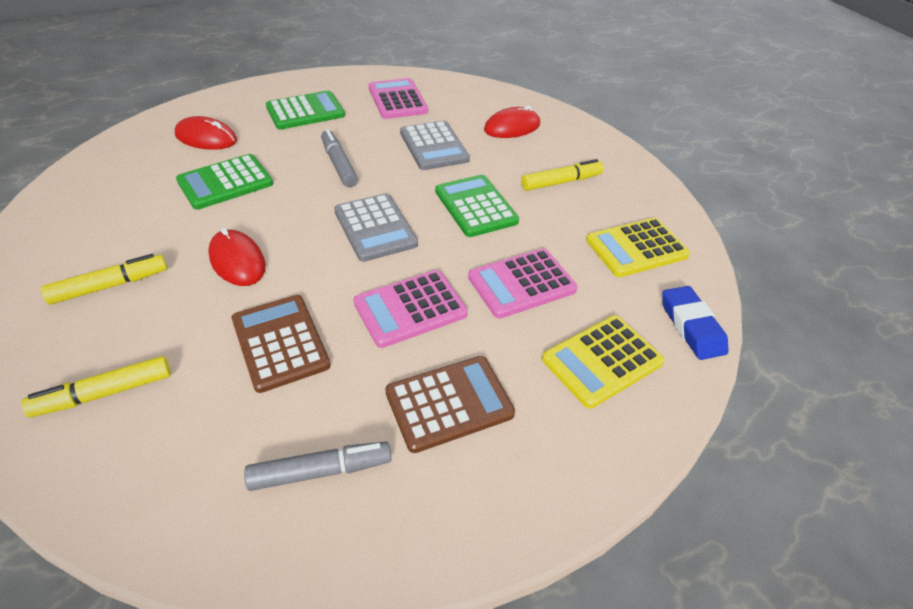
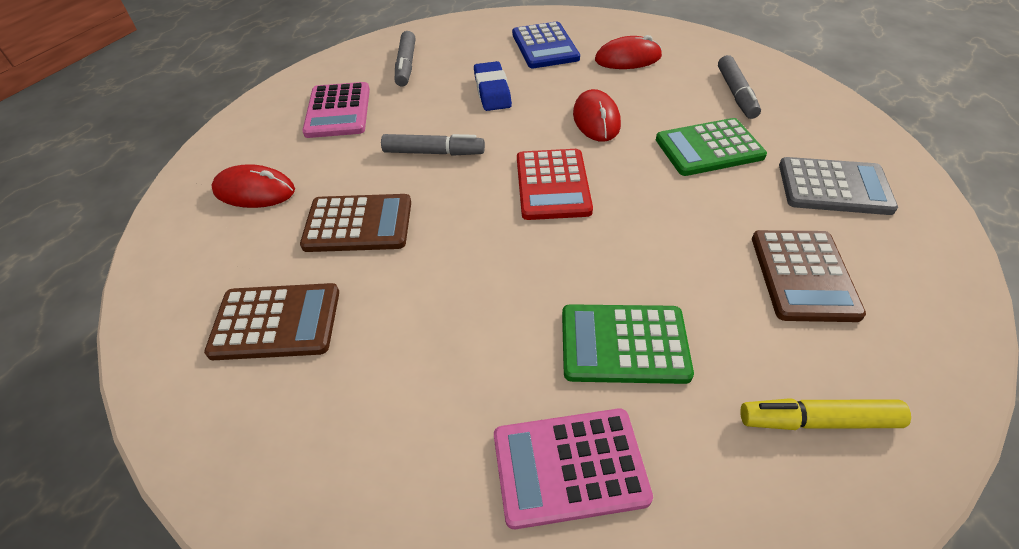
blue calculator: none = 0 -> [512,22,580,68] = 1
brown calculator: [232,295,331,393] [385,356,515,453] = 2 -> [204,283,339,360] [300,194,411,252] [752,230,866,322] = 3
green calculator: [176,154,273,210] [266,91,345,130] [435,175,519,237] = 3 -> [562,304,694,384] [656,118,767,176] = 2
grey calculator: [334,194,418,262] [400,121,470,170] = 2 -> [779,157,898,215] = 1
grey marker: [244,441,391,491] [321,129,358,187] = 2 -> [381,134,485,156] [395,31,415,87] [718,55,761,119] = 3
pink calculator: [353,270,468,348] [369,78,428,119] [468,248,577,319] = 3 -> [302,82,370,138] [494,408,653,529] = 2
red calculator: none = 0 -> [517,149,593,220] = 1
yellow calculator: [542,315,665,409] [586,218,690,277] = 2 -> none = 0
yellow marker: [21,356,171,417] [41,254,167,305] [521,159,604,191] = 3 -> [740,398,911,430] = 1

